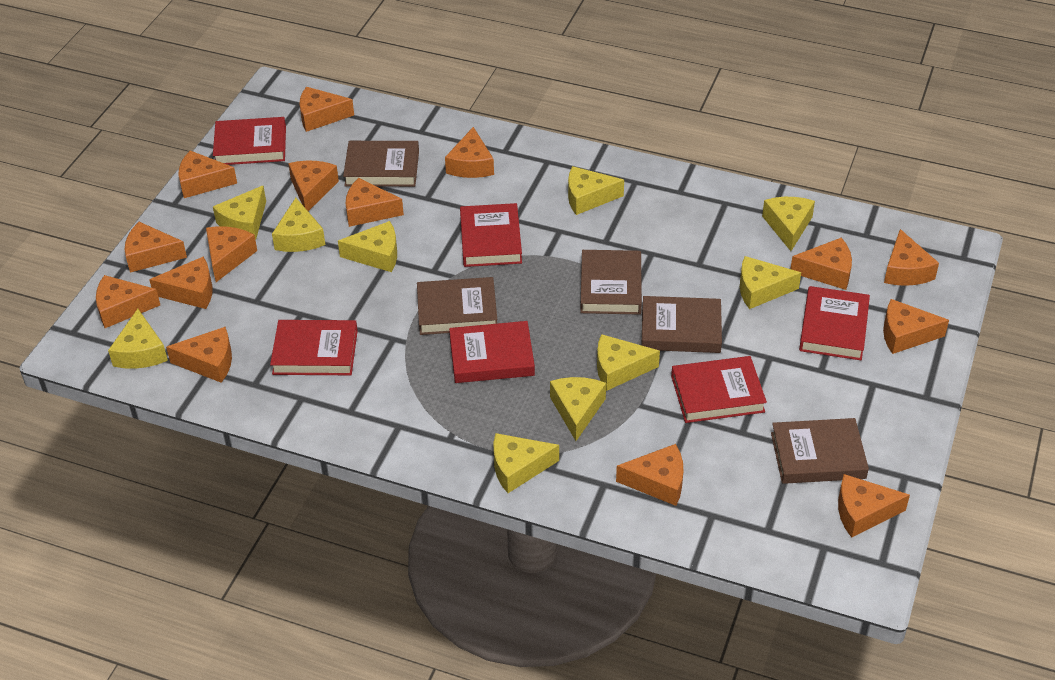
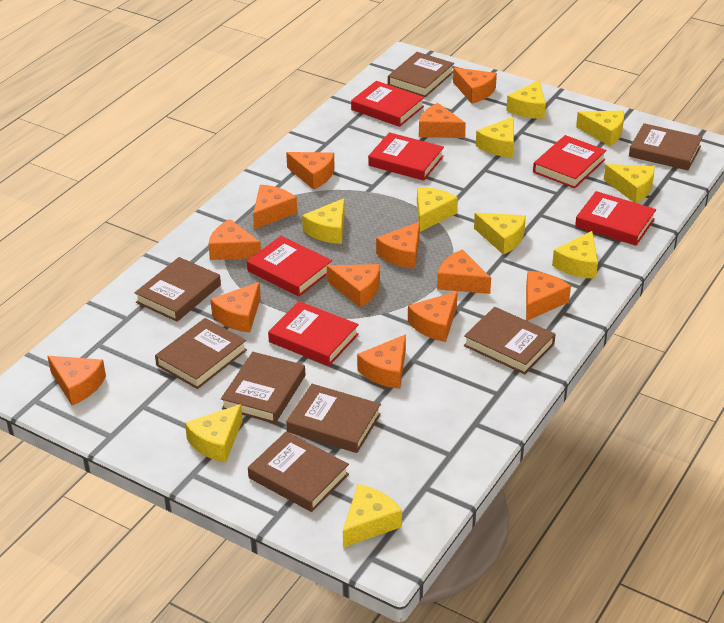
brown book: [343,141,419,187] [417,277,497,335] [580,250,642,315] [642,296,722,353] [771,418,869,484] = 5 -> [134,257,221,322] [155,318,247,389] [221,352,305,424] [248,431,349,512] [286,384,381,453] [388,52,454,97] [464,307,555,374] [629,123,702,170] = 8
orange cheese: [96,275,160,328] [125,222,187,273] [149,257,213,309] [166,327,232,383] [179,151,237,198] [206,226,257,282] [288,160,339,211] [299,87,354,132] [346,178,404,227] [445,127,494,178] [616,444,684,506] [791,238,852,290] [838,474,910,538] [883,299,949,354] [884,229,939,286] = 15 -> [47,356,106,405] [208,219,261,260] [210,282,261,333] [253,185,297,229] [286,152,335,190] [327,264,380,308] [357,334,406,389] [376,222,420,269] [408,291,458,342] [419,103,466,138] [437,249,491,294] [453,67,497,104] [526,271,571,321] = 13

